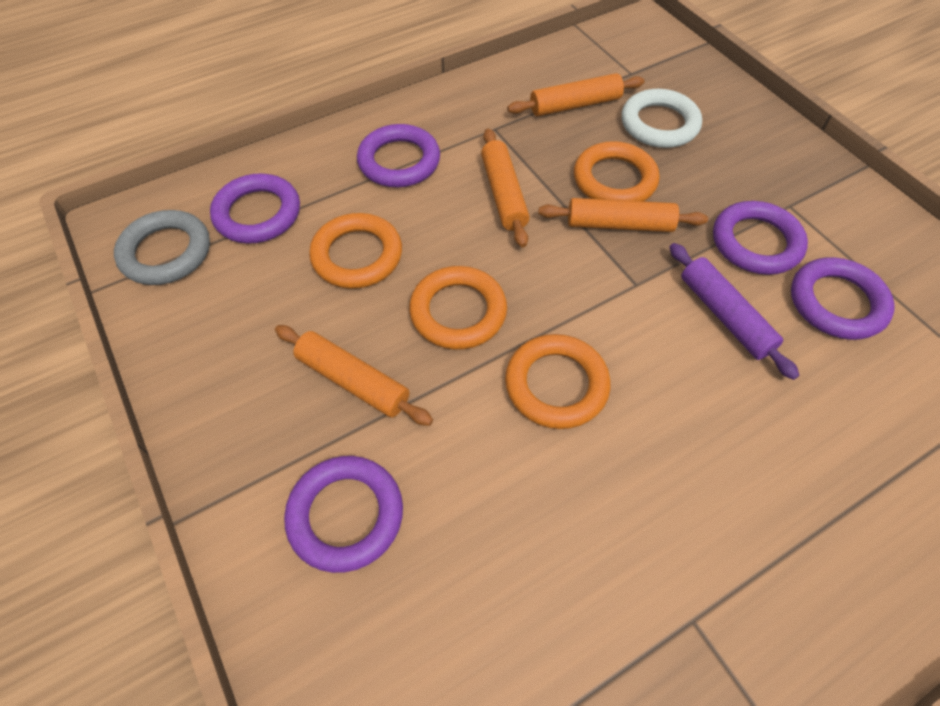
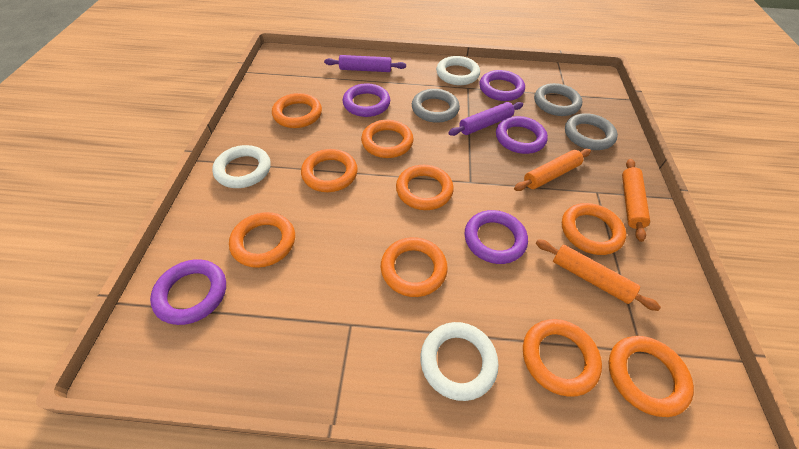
grey ring: [114,210,210,285] = 1 -> [412,89,460,123] [534,83,582,116] [565,113,618,150] = 3
orange ring: [309,213,402,289] [409,266,507,350] [505,334,610,429] [574,141,659,201] = 4 -> [229,212,295,268] [272,93,322,128] [301,149,358,192] [361,120,414,158] [381,237,448,297] [396,165,454,210] [523,319,602,397] [562,203,626,255] [609,336,694,417] = 9
orange rolling pin: [275,325,433,426] [481,129,530,247] [507,73,644,116] [538,198,708,232] = 4 -> [514,149,591,191] [536,239,661,311] [622,159,650,242] = 3
purple rolling pin: [670,243,799,380] = 1 -> [324,55,406,72] [448,102,523,136] = 2
white ring: [622,89,702,148] = 1 -> [212,145,271,188] [421,322,498,401] [436,56,480,85] = 3

